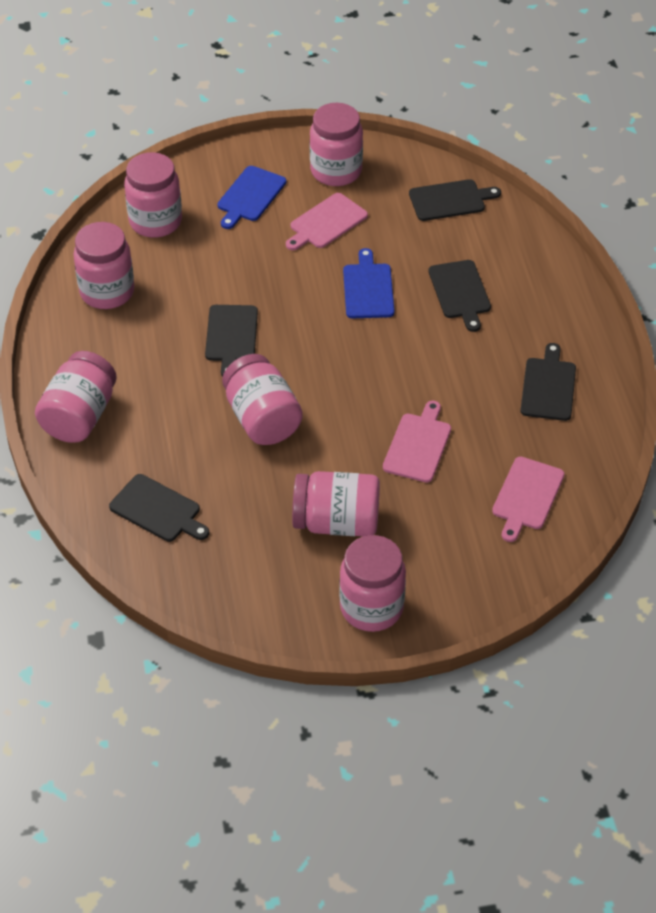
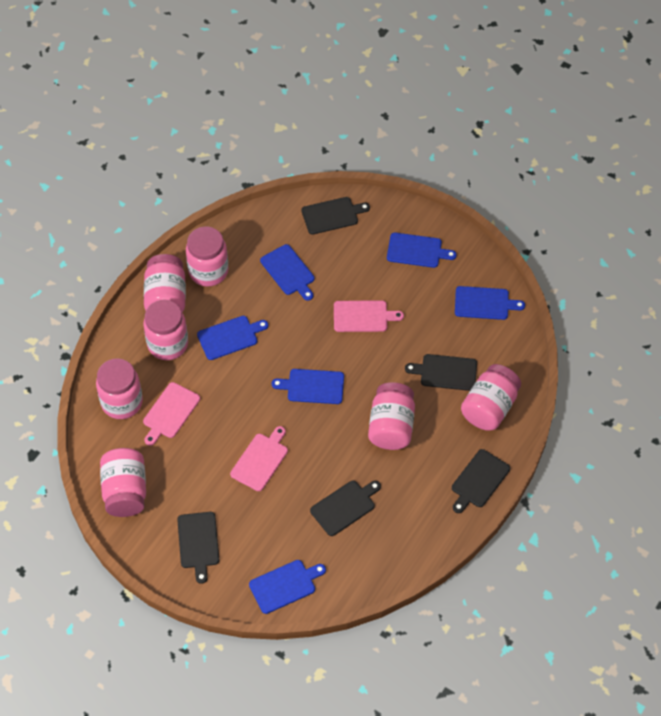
blue cutting board: [217,166,286,229] [343,248,395,318] = 2 -> [197,316,268,360] [249,560,326,614] [260,244,315,301] [272,369,344,404] [387,233,457,268] [455,286,525,320] = 6

